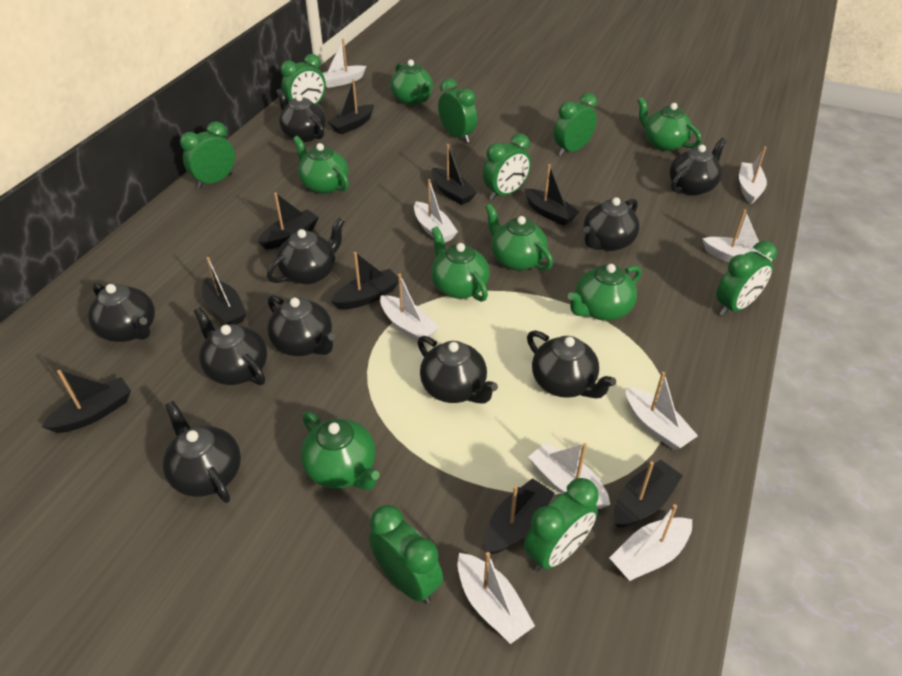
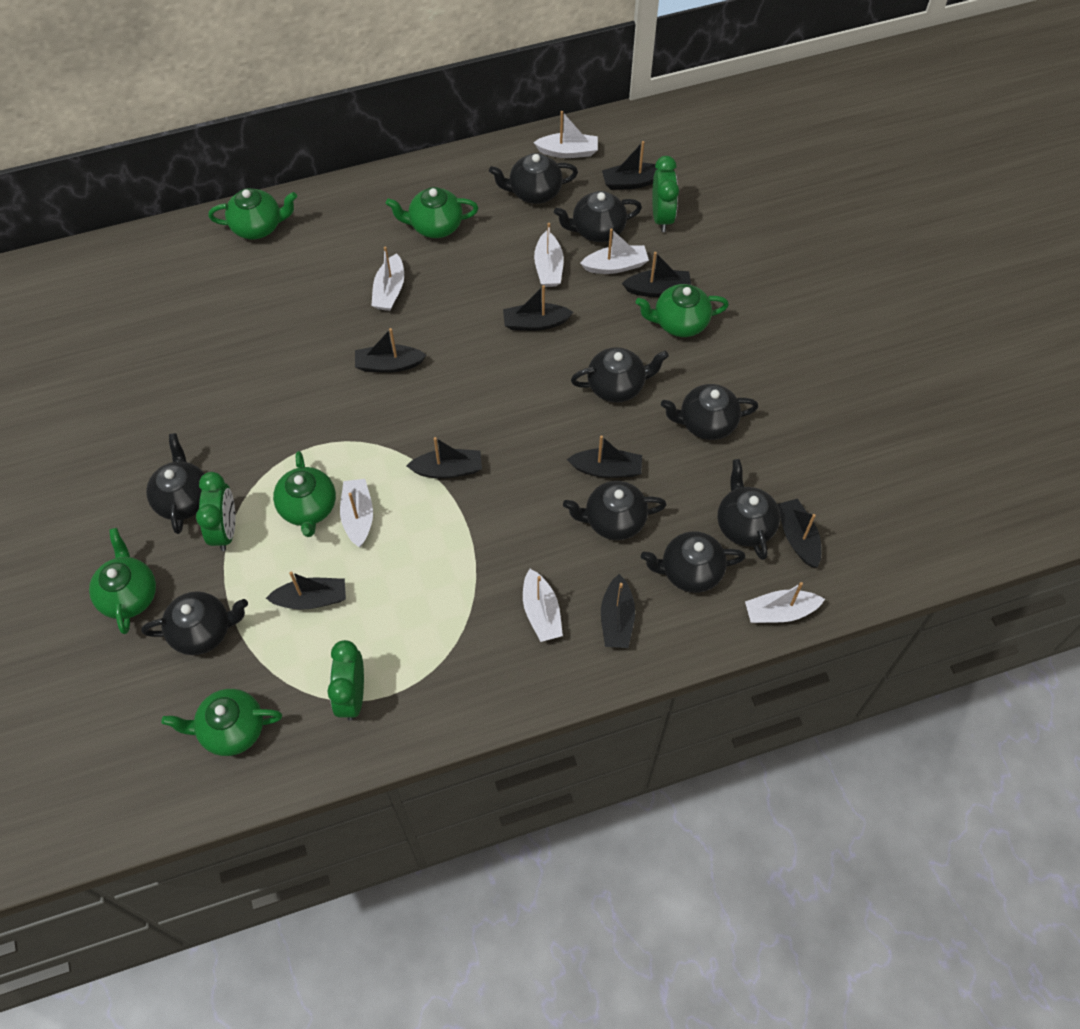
black teapot: [88,283,155,342] [163,401,241,503] [194,307,267,385] [267,218,345,284] [267,295,335,356] [276,89,326,142] [418,336,498,404] [527,330,616,398] [584,197,639,251] [669,138,727,196] = 10 -> [142,591,248,655] [146,433,204,534] [489,153,578,204] [554,191,642,242] [563,481,667,540] [571,347,669,403] [641,531,745,593] [661,384,758,440] [717,459,780,560] = 9
green clock: [180,121,235,188] [280,54,326,105] [369,505,443,604] [438,78,477,143] [483,133,531,200] [524,478,599,572] [554,93,597,156] [716,241,777,316] = 8 -> [196,472,235,551] [327,640,364,721] [652,156,679,232] = 3
green teapot: [293,136,349,194] [301,412,380,490] [390,60,433,105] [431,226,490,302] [485,204,553,271] [568,264,642,321] [637,97,701,151] = 7 -> [89,528,156,634] [161,689,282,756] [208,188,297,239] [273,451,336,537] [386,187,478,238] [636,284,729,337] = 6
white boat: [322,39,366,88] [380,274,439,341] [414,179,458,243] [458,552,535,644] [528,442,610,509] [610,504,692,581] [626,372,698,450] [702,209,772,262] [739,146,767,204] = 9 -> [340,479,373,547] [371,246,404,311] [523,569,563,642] [533,111,598,158] [534,223,564,287] [580,228,649,274] [745,582,825,623] = 7

